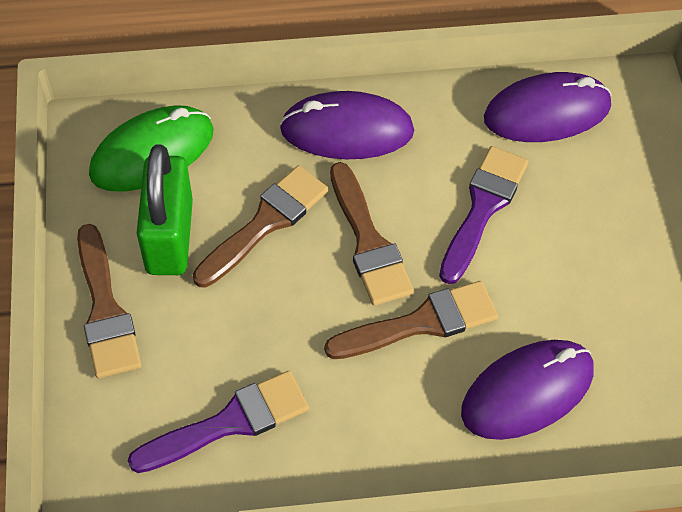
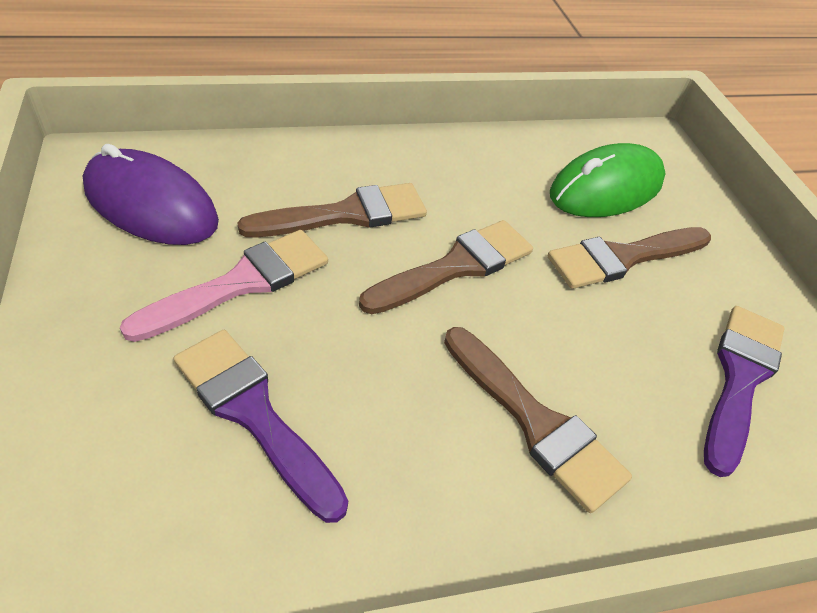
green padlock: [137,145,193,275] = 1 -> none = 0
pink brush: none = 0 -> [120,230,328,342] = 1
purple mouse: [279,91,414,159] [461,340,593,440] [484,72,612,142] = 3 -> [83,144,219,245] = 1

